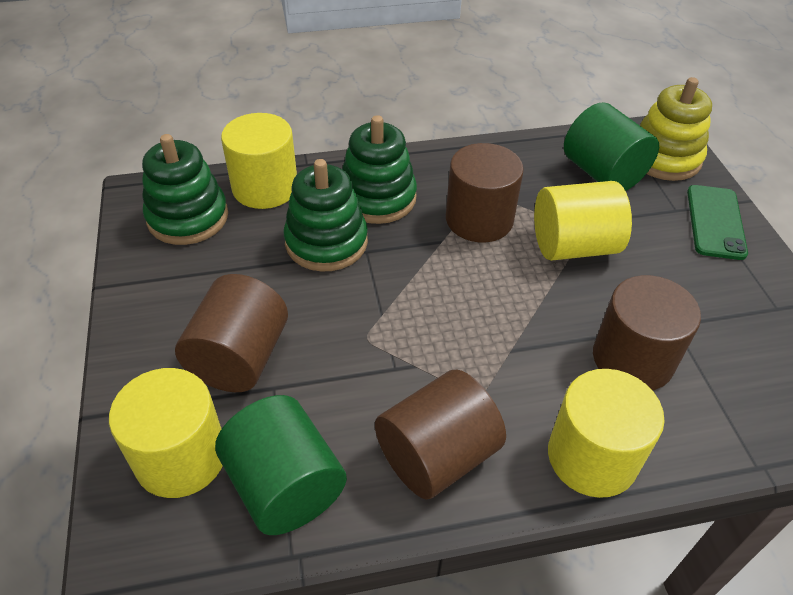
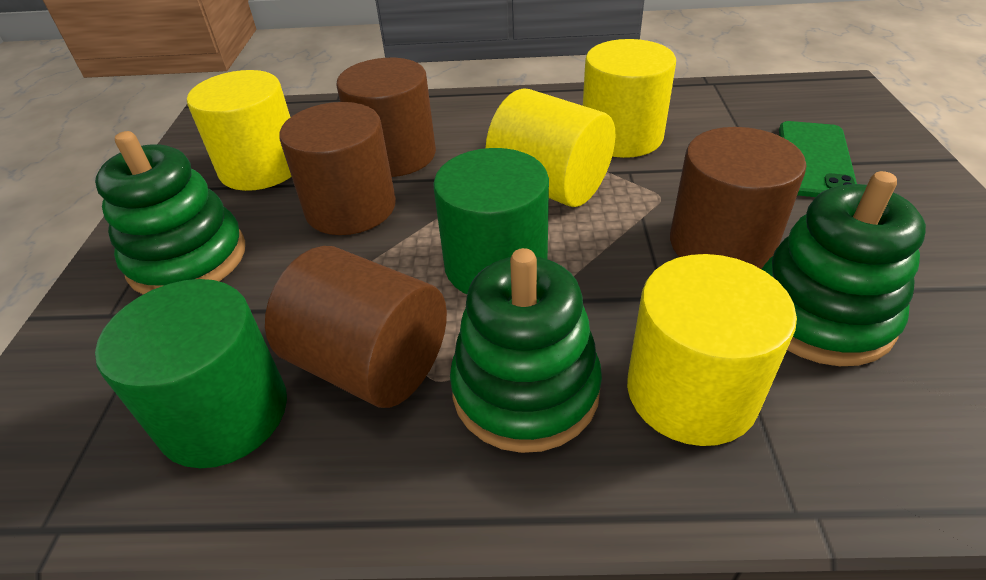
yellow stacking toy: [640,77,712,181] = 1 -> none = 0

